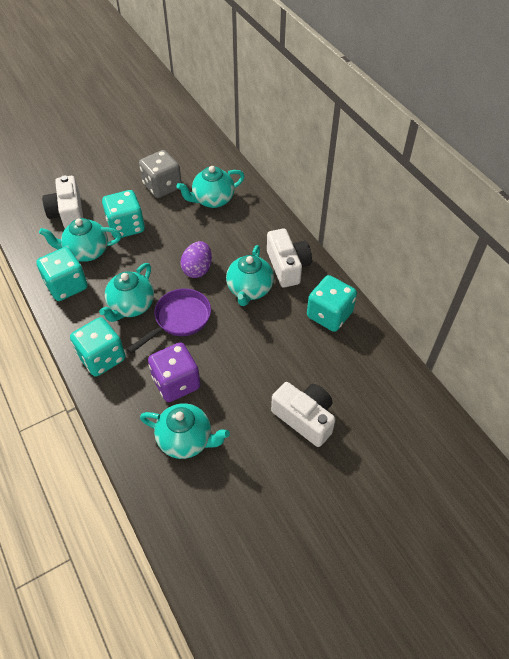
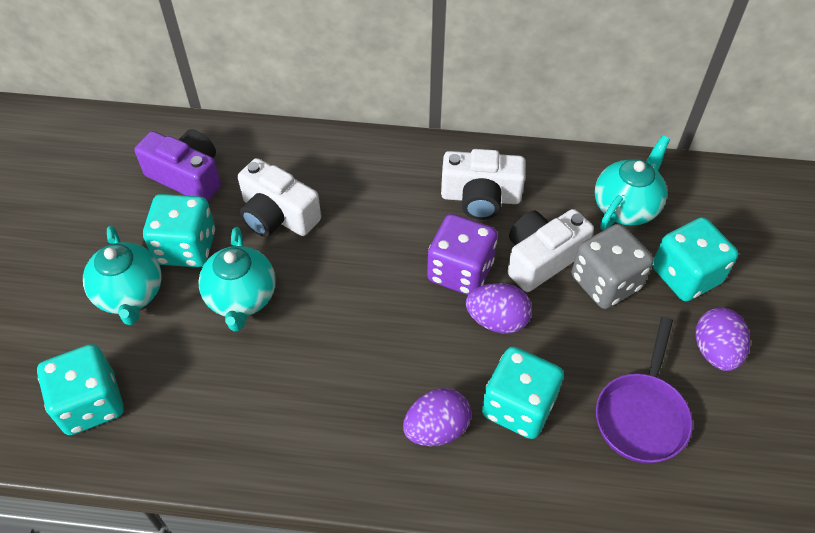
purple camera: none = 0 -> [134,129,221,202] = 1
purple egg: [180,241,212,278] = 1 -> [403,388,471,446] [466,283,532,333] [695,307,750,371] = 3
turquoise teapot: [39,218,121,262] [99,263,154,322] [140,403,230,459] [176,166,244,208] [226,245,274,306] = 5 -> [83,226,162,325] [198,227,276,331] [595,135,670,230] = 3

